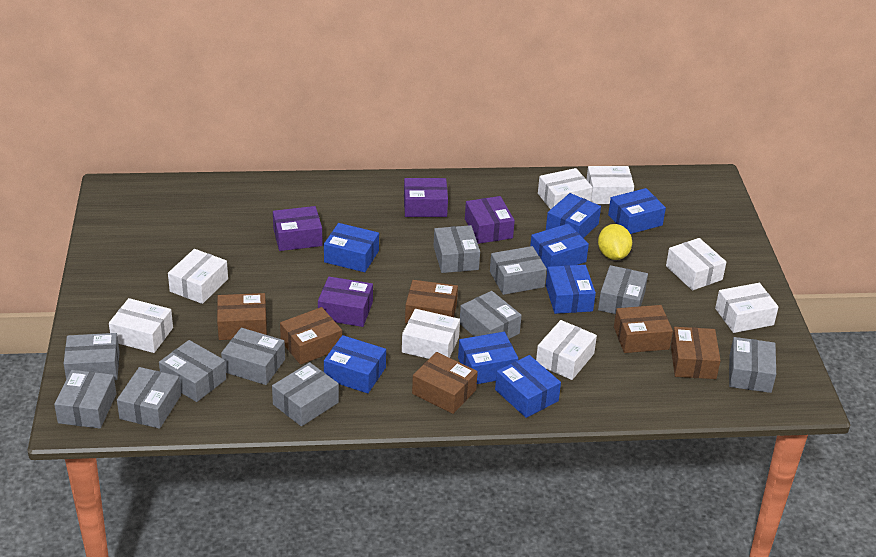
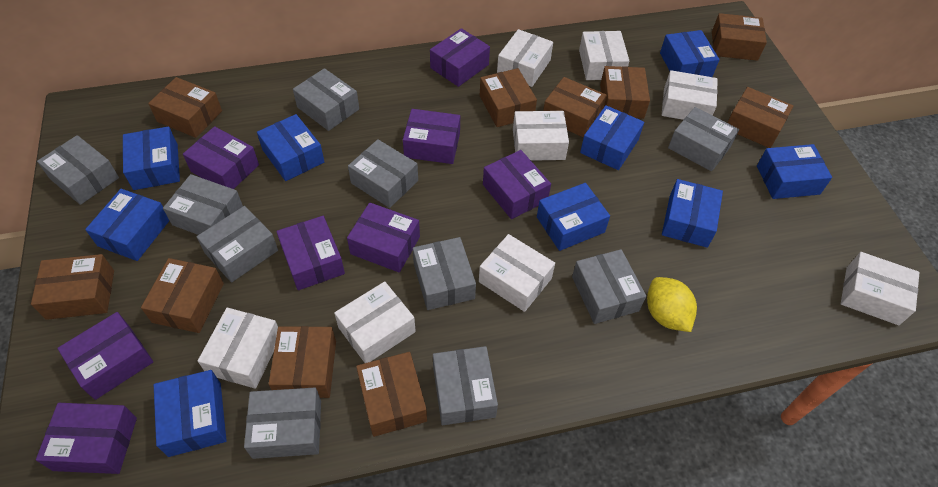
blue box: [324,223,379,272] [324,335,386,393] [458,332,518,384] [495,355,561,418] [530,224,589,268] [546,193,601,238] [546,265,596,314] [608,188,666,234] = 8 -> [85,189,169,261] [123,126,180,190] [154,370,227,457] [257,114,324,181] [537,183,610,251] [580,105,644,170] [660,30,720,77] [662,179,723,248] [757,144,832,199] = 9
brown box: [217,293,267,340] [280,307,342,365] [405,280,458,323] [412,352,478,414] [614,305,673,353] [671,327,721,379] = 6 -> [31,254,114,320] [141,258,224,333] [148,77,222,138] [269,326,336,398] [356,352,427,437] [480,68,537,127] [543,77,607,138] [600,66,650,119] [712,13,767,61] [727,87,793,148] = 10
grey box: [54,370,116,428] [64,333,120,380] [117,367,181,429] [159,340,226,402] [221,328,285,385] [272,362,339,426] [434,225,480,273] [460,291,522,339] [490,246,547,295] [598,265,648,314] [729,337,776,393] = 11 -> [37,135,119,205] [163,174,243,235] [196,206,278,282] [244,387,321,459] [293,68,359,131] [348,139,418,208] [413,237,476,310] [433,346,498,425] [572,249,646,324] [668,107,739,171] = 10
purple box: [273,206,323,251] [318,277,373,327] [404,178,448,217] [465,196,515,244] = 4 -> [36,403,137,474] [57,312,153,400] [183,126,259,189] [276,216,345,290] [347,202,420,273] [403,109,460,164] [430,28,490,87] [483,150,551,219] = 8

